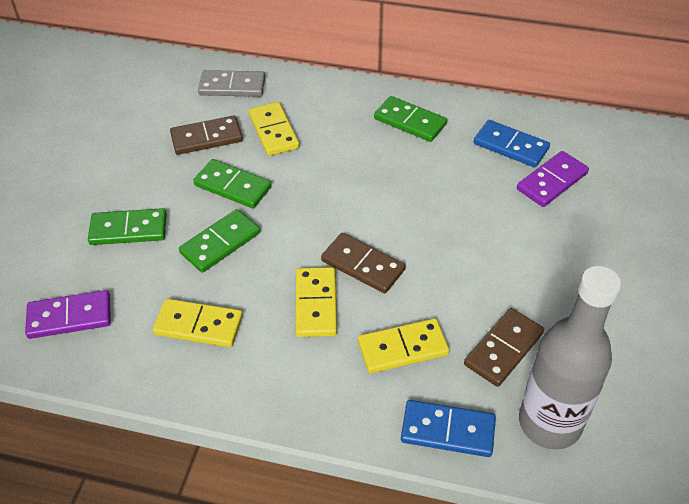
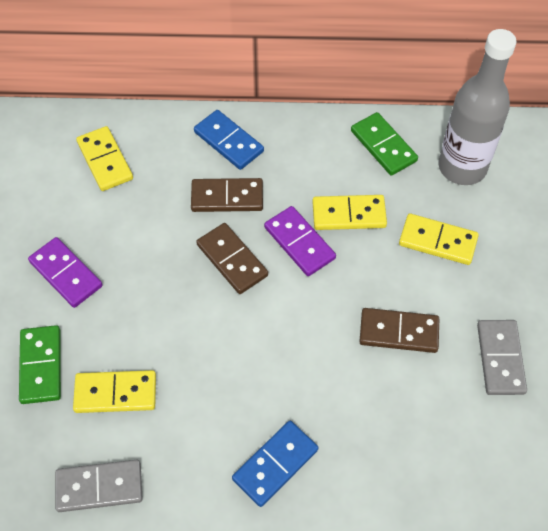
green domino: [88,208,167,245] [179,209,260,273] [193,159,272,208] [374,96,447,142] = 4 -> [19,325,61,404] [351,112,418,176] = 2
grey domino: [198,70,265,97] = 1 -> [55,460,143,512] [477,320,527,395] = 2

